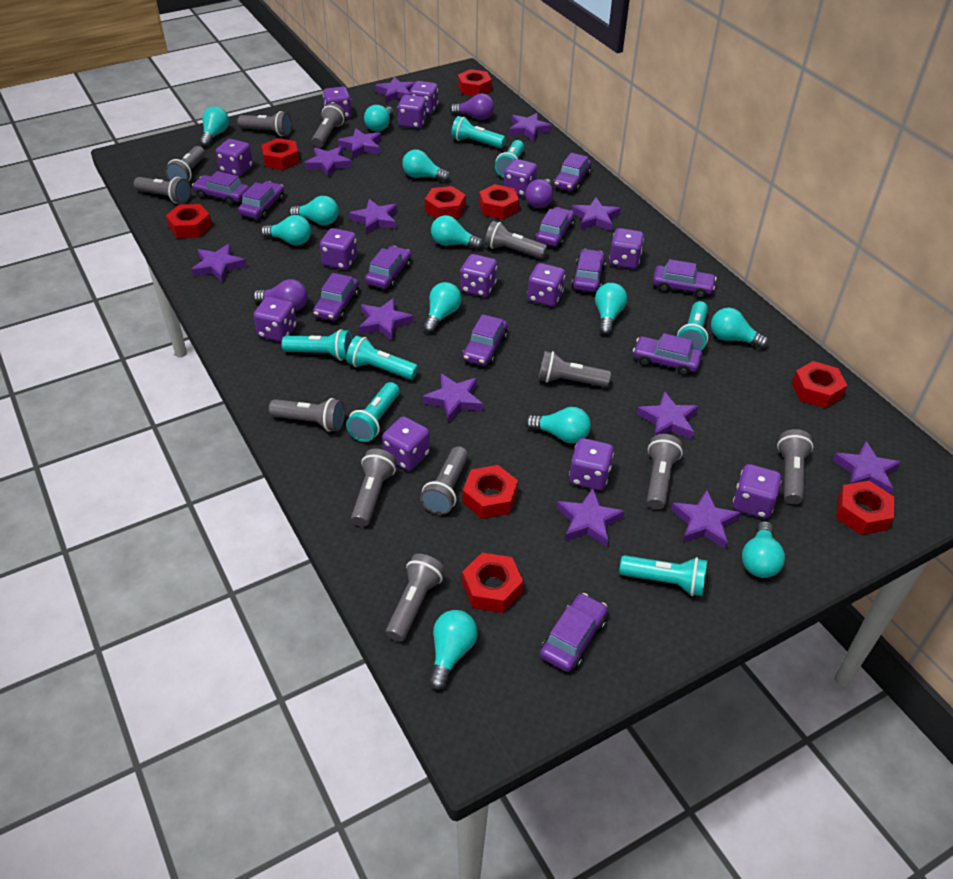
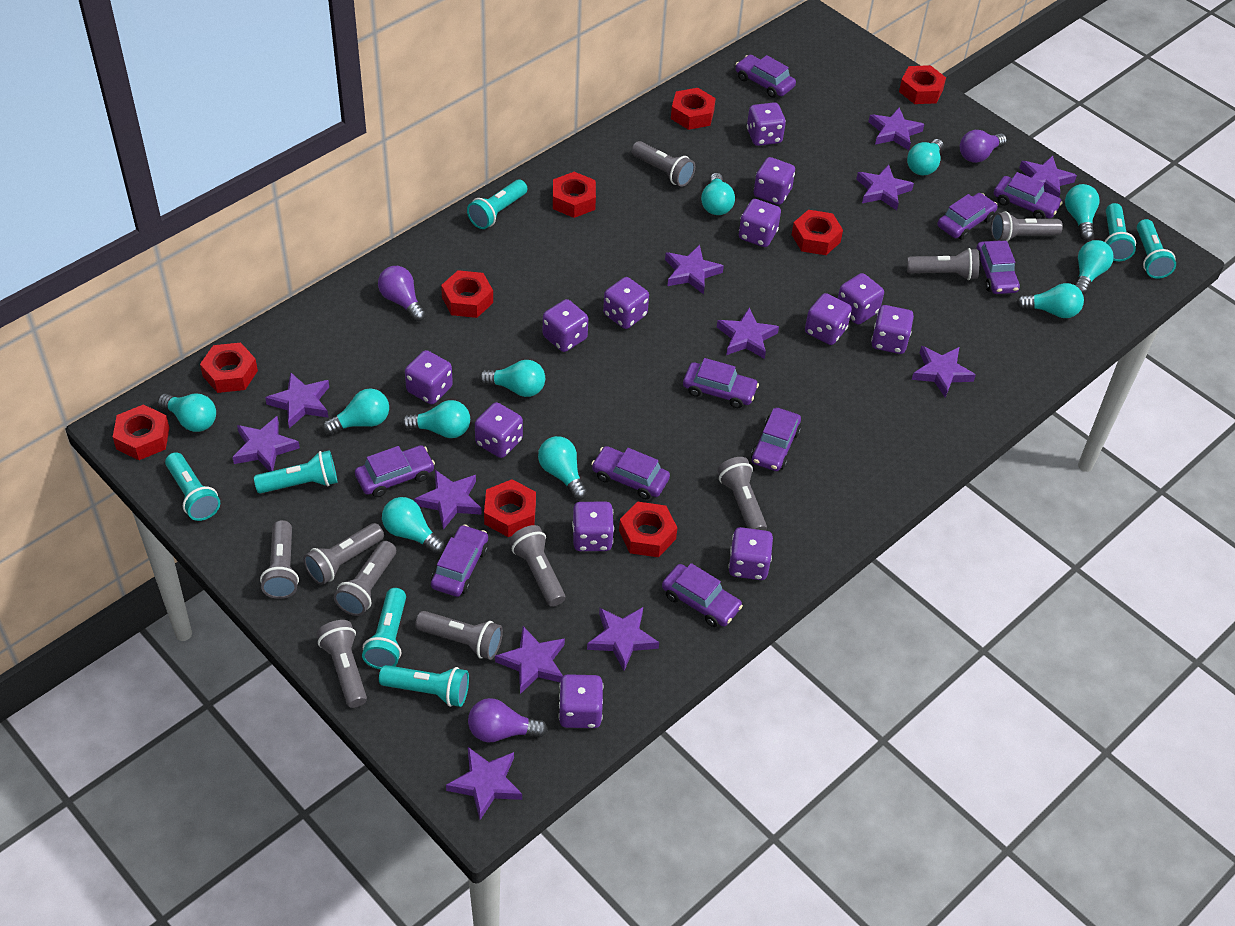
grey flashlight: [134,177,191,204] [165,146,205,182] [238,111,292,136] [269,398,345,432] [312,103,345,148] [351,449,397,527] [386,554,445,641] [420,446,468,515] [485,221,547,259] [539,351,611,387] [647,434,683,509] [777,429,813,504] = 12 -> [260,520,299,599] [303,523,384,585] [316,620,367,708] [334,541,396,616] [415,611,503,660] [509,525,565,607] [632,141,695,187] [717,457,767,531] [907,248,979,280] [991,211,1063,242] = 10
purple car: [192,171,249,206] [238,181,284,219] [313,273,359,321] [365,246,411,289] [462,314,508,366] [535,207,574,247] [540,593,608,672] [553,153,591,192] [571,249,606,292] [633,333,702,376] [653,259,717,298] = 11 -> [355,445,435,497] [431,524,488,597] [591,446,670,499] [662,563,743,627] [683,358,759,408] [735,55,796,98] [751,408,801,471] [937,193,998,240] [976,241,1020,294] [994,172,1063,219] = 10
purple star: [191,244,246,282] [304,146,352,177] [337,128,381,158] [349,199,397,234] [359,298,413,341] [375,76,415,103] [423,374,483,422] [509,113,552,141] [556,488,625,547] [571,198,621,231] [636,391,699,439] [671,490,741,549] [833,441,901,494] = 13 -> [232,416,300,471] [265,372,329,428] [414,470,482,530] [446,747,522,820] [495,626,565,694] [587,607,659,671] [665,245,724,294] [717,308,779,359] [856,165,914,210] [868,107,924,150] [912,346,976,398] [1019,156,1077,197] = 12
turquoise light bulb: [200,106,229,147] [261,215,311,245] [289,196,339,225] [364,105,393,132] [402,149,450,182] [423,282,462,333] [429,610,477,690] [431,215,483,250] [525,407,591,443] [595,283,627,335] [711,308,769,349] [742,521,785,578] = 12 -> [158,394,216,432] [323,389,389,435] [382,497,445,554] [402,400,470,438] [479,360,545,397] [538,436,587,500] [701,173,735,215] [907,139,944,175] [1016,283,1084,318] [1065,184,1100,241] [1075,240,1114,295] = 11

